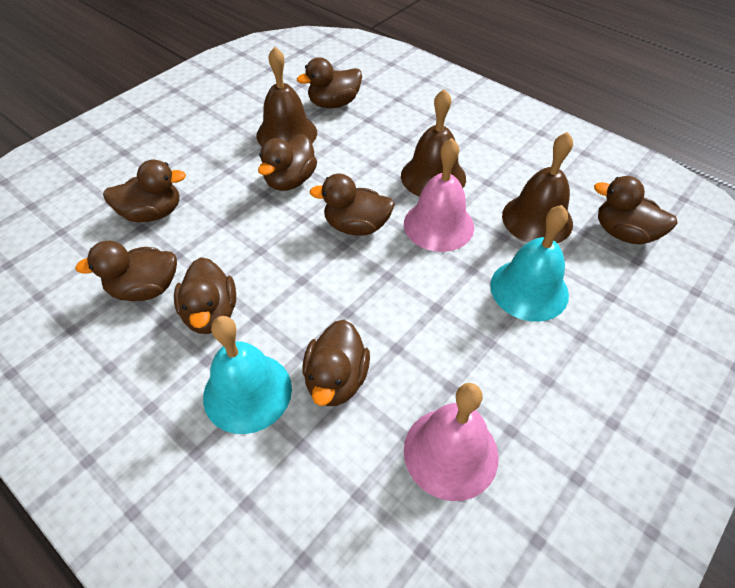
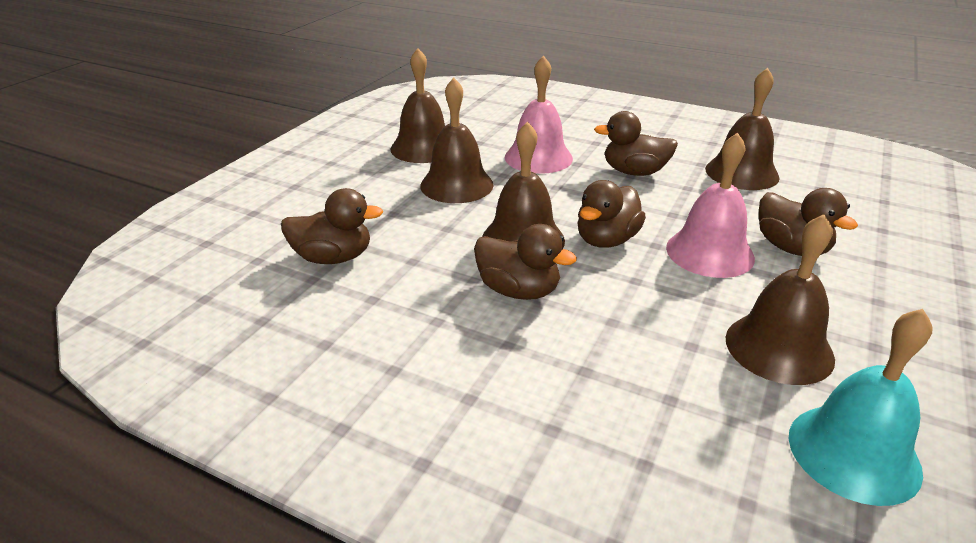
brown bell: [256,47,317,146] [401,89,466,197] [502,132,573,243] = 3 -> [391,48,445,163] [420,77,494,203] [482,121,565,247] [705,68,780,190] [726,214,835,385] = 5
brown duck: [75,241,177,301] [103,160,186,222] [174,257,236,334] [258,134,317,191] [297,57,362,108] [303,320,370,406] [309,174,395,236] [594,176,678,245] = 8 -> [281,188,383,264] [474,224,577,300] [577,180,646,248] [594,111,678,176] [759,188,858,256] = 5
turquoise bell: [203,316,292,434] [490,205,569,322] = 2 -> [789,309,932,506] = 1

